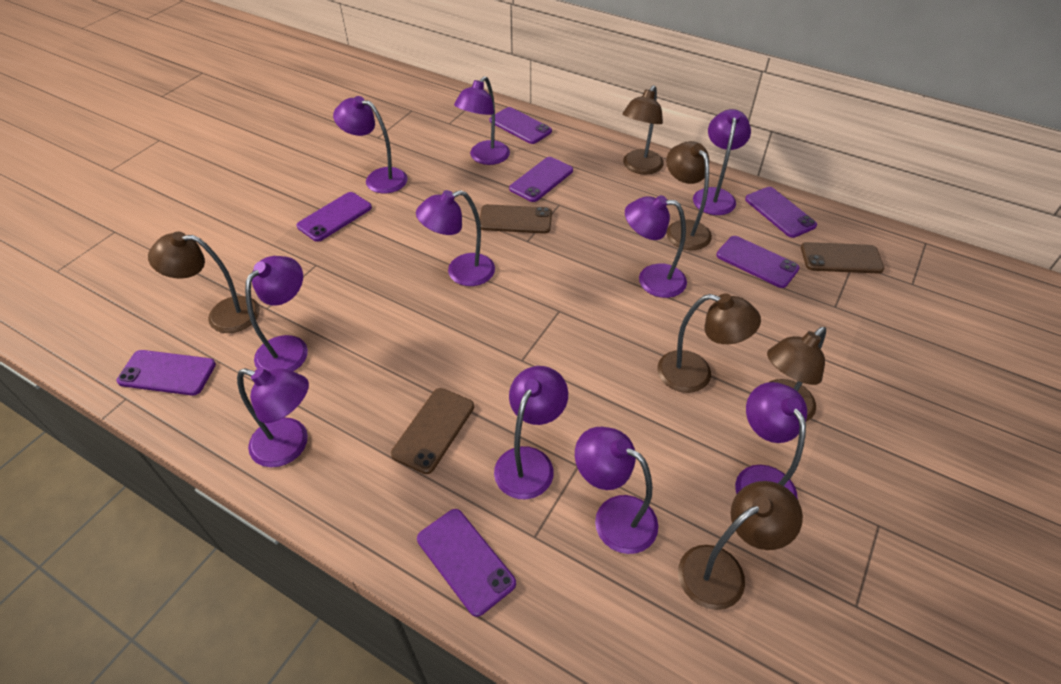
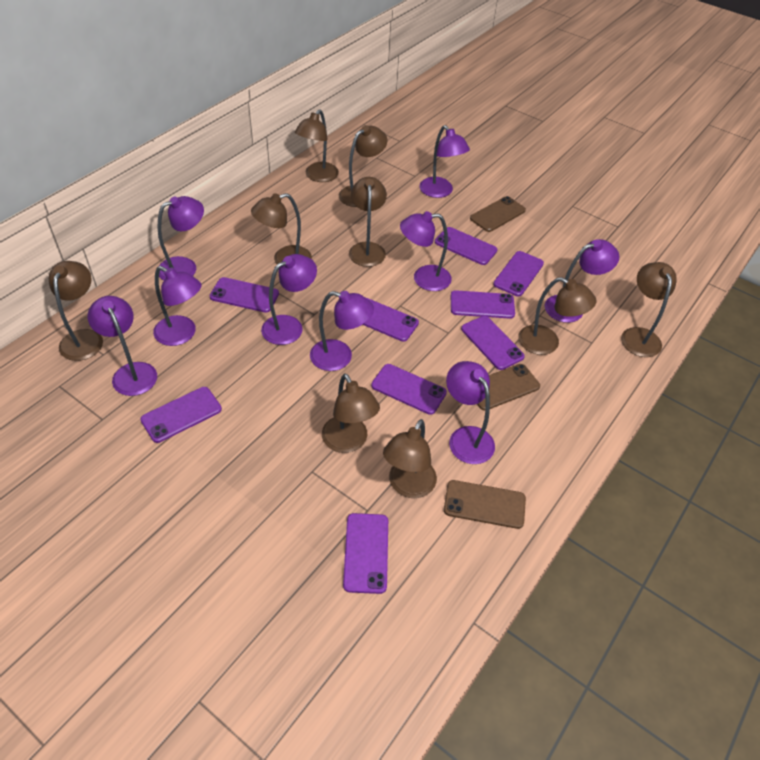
brown lamp: [148,231,260,333] [623,85,664,175] [657,293,761,393] [666,141,712,250] [678,481,803,610] [767,327,826,422] = 6 -> [49,261,103,361] [251,193,312,264] [295,109,339,182] [322,373,380,453] [339,125,387,207] [349,177,387,267] [383,419,437,498] [518,277,596,355] [621,262,677,357] = 9
purple lamp: [237,368,309,467] [245,256,308,371] [333,96,408,194] [416,190,495,286] [454,76,510,165] [494,366,568,499] [575,427,658,554] [625,195,687,298] [693,109,751,215] [735,382,807,500] = 10 -> [87,296,157,396] [153,266,202,346] [158,196,204,280] [261,254,317,345] [310,291,374,371] [400,211,452,291] [419,125,470,198] [446,361,495,464] [545,239,619,323] = 9
purple phone: [117,350,216,395] [297,192,372,242] [417,509,516,617] [489,107,552,144] [509,157,573,202] [716,236,800,288] [745,187,817,238] = 7 -> [140,387,222,443] [209,277,279,313] [343,513,388,594] [362,298,419,342] [371,364,447,415] [435,227,498,265] [451,290,515,319] [461,316,525,370] [493,251,544,296] = 9

